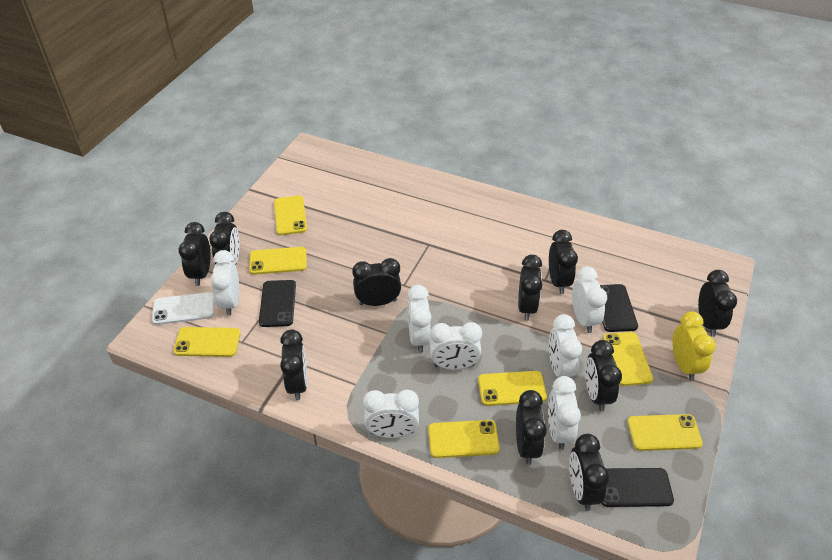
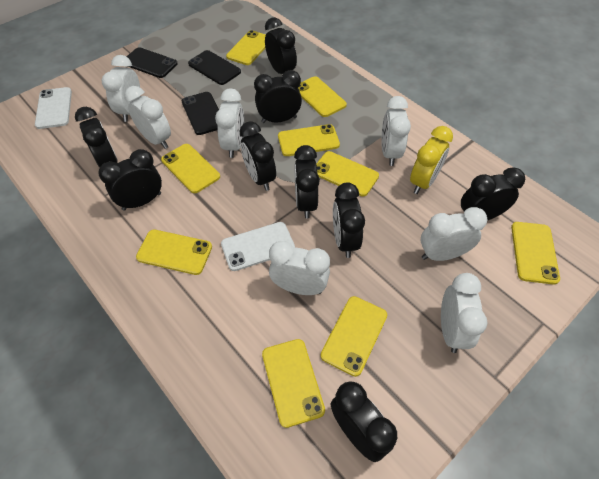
black clock: [178,222,211,286] [209,212,240,265] [280,330,307,400] [352,258,401,306] [516,390,547,465] [518,255,542,321] [549,230,578,294] [569,434,609,511] [585,340,622,411] [698,270,737,337] = 10 -> [75,107,118,167] [98,149,162,211] [240,121,276,191] [254,70,302,123] [265,17,297,74] [294,145,320,218] [331,381,397,462] [333,182,365,258] [461,167,525,221] = 9
white phone: [152,292,214,325] = 1 -> [35,87,72,129] [221,222,295,271] = 2
yellow phone: [173,327,241,357] [249,247,307,275] [274,196,307,235] [428,420,500,458] [478,371,547,406] [603,332,653,386] [627,414,703,451] = 7 -> [136,229,212,275] [161,144,220,193] [226,30,266,65] [262,339,325,428] [278,124,340,156] [298,76,347,117] [316,151,379,196] [321,296,387,377] [511,222,560,285] = 9

